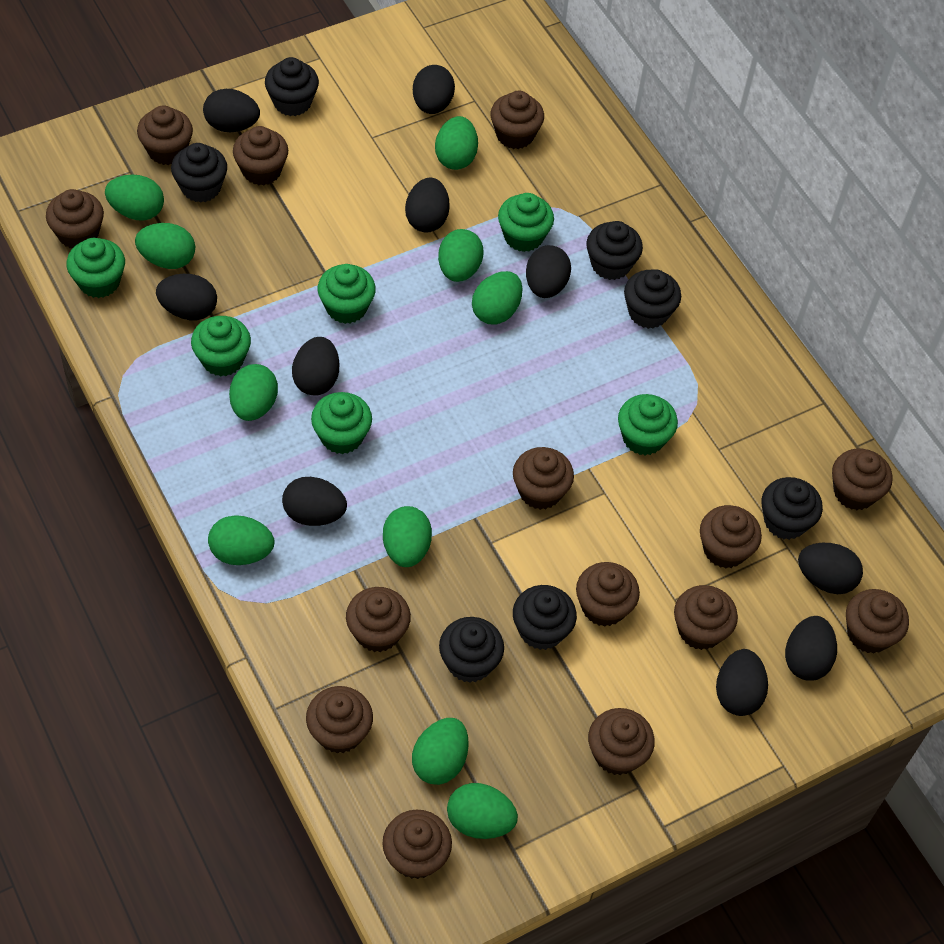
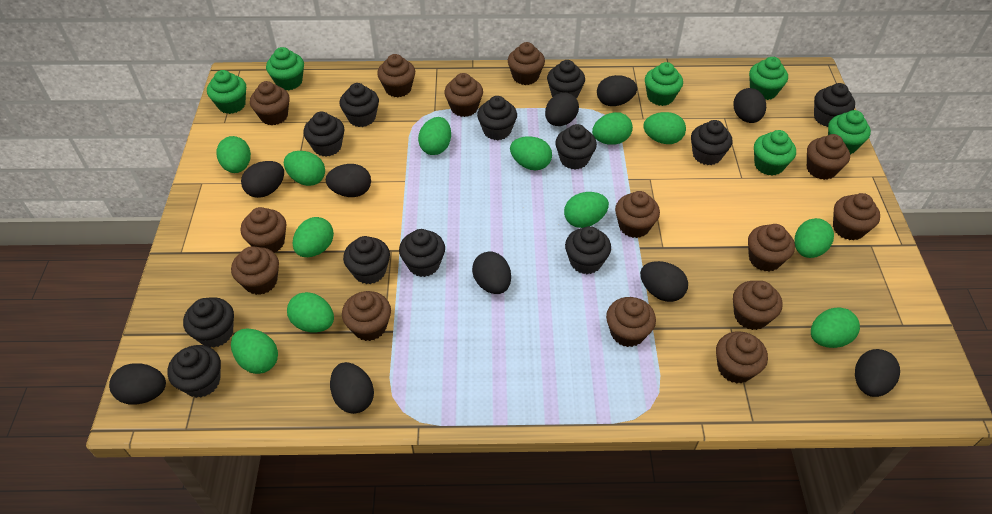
black cupcake: [171,143,227,203] [265,57,319,116] [439,617,504,683] [513,585,577,650] [586,221,643,280] [624,269,681,329] [761,477,823,540] = 7 -> [167,345,221,398] [183,297,234,348] [303,112,344,157] [340,83,379,127] [343,236,390,284] [399,229,445,277] [477,96,517,140] [547,60,585,99] [555,124,597,170] [565,226,611,274] [691,120,732,165] [814,83,855,127] = 12
green egg: [105,174,164,221] [135,223,195,269] [208,515,274,565] [229,364,278,421] [383,506,432,567] [412,718,469,785] [435,116,478,170] [438,229,484,282] [447,783,518,839] [472,271,522,324] = 10 -> [217,136,251,173] [231,328,278,374] [284,151,325,186] [287,292,334,333] [293,217,334,257] [418,117,451,155] [510,136,552,170] [564,192,609,228] [592,112,633,145] [643,112,686,144] [794,218,834,258] [811,307,860,348] = 12

